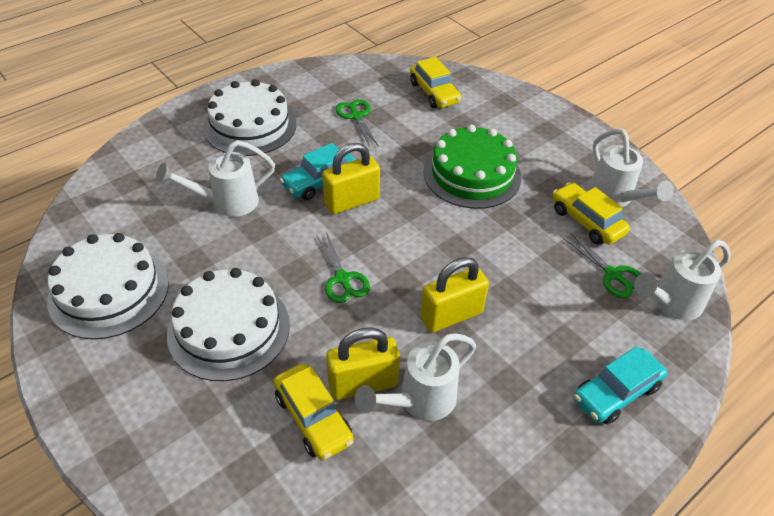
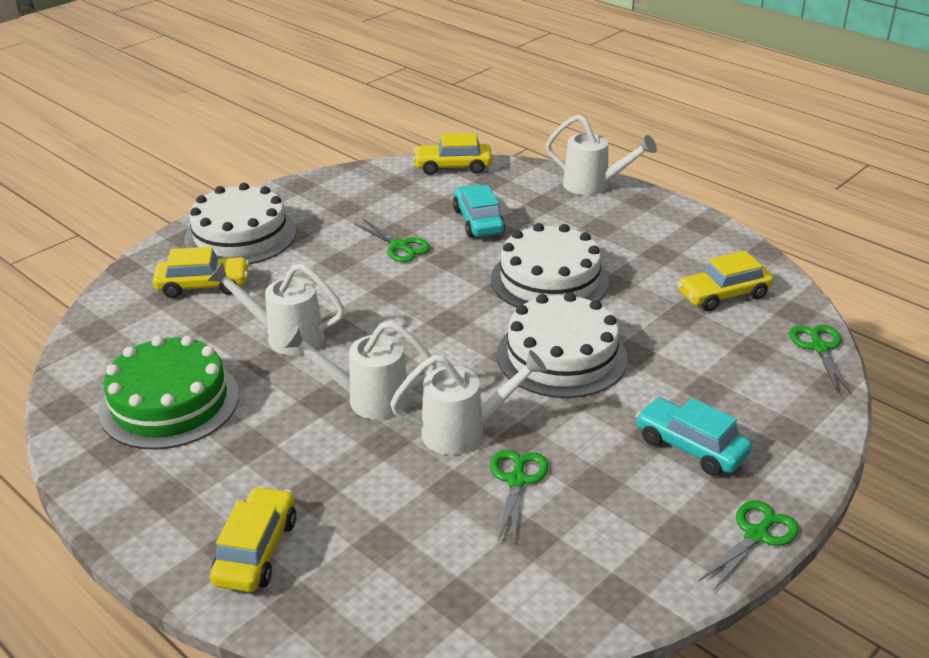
green scissors: [316,232,370,303] [335,99,379,147] [563,233,641,298] = 3 -> [354,219,430,262] [490,450,548,542] [699,500,799,591] [789,325,852,394] = 4
yellow car: [274,363,353,461] [410,57,461,108] [552,182,630,245] = 3 -> [153,247,249,298] [210,486,296,592] [413,133,492,175] [677,251,774,311] = 4
yellow padlock: [322,143,380,214] [326,327,400,400] [420,257,489,332] = 3 -> none = 0

